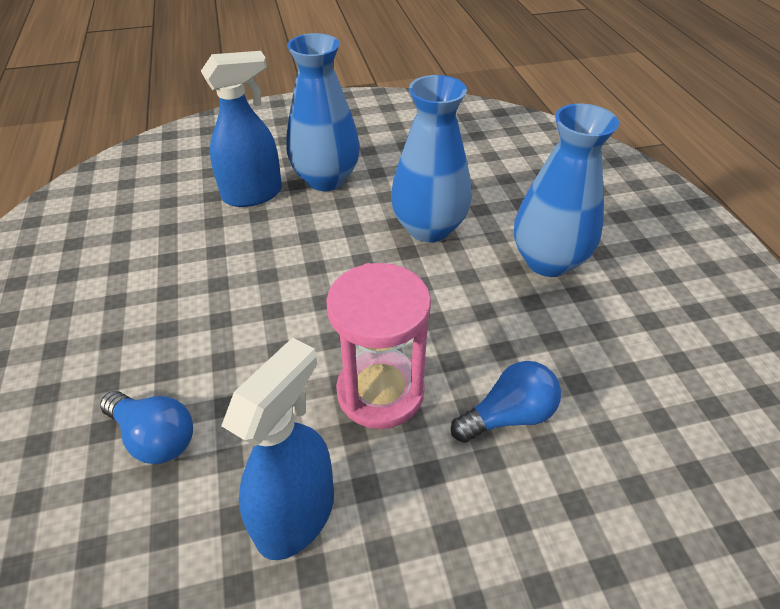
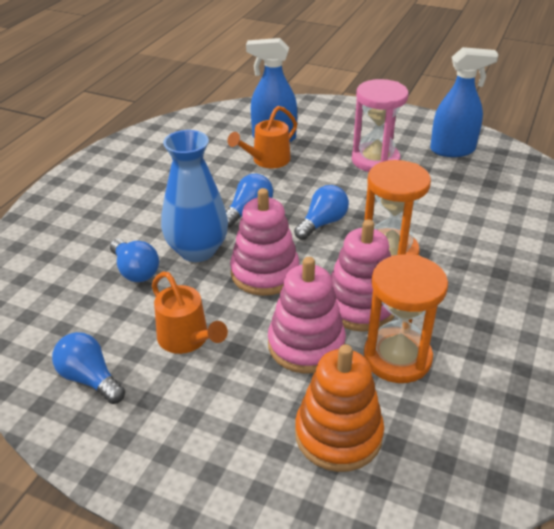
blue light bulb: [100,391,193,464] [451,361,561,443] = 2 -> [52,332,125,404] [110,238,159,282] [226,174,273,228] [294,185,349,240] = 4
blue vase: [287,33,360,191] [391,75,471,243] [514,104,619,277] = 3 -> [161,130,228,262] = 1
orange hourglass: none = 0 -> [364,160,431,256] [364,254,448,383] = 2
orange stacking toy: none = 0 -> [295,344,384,472] = 1
orange watering can: none = 0 -> [152,271,228,354] [227,106,297,168] = 2
pink stacking toy: none = 0 -> [230,188,300,296] [268,257,346,374] [331,219,395,332] = 3

